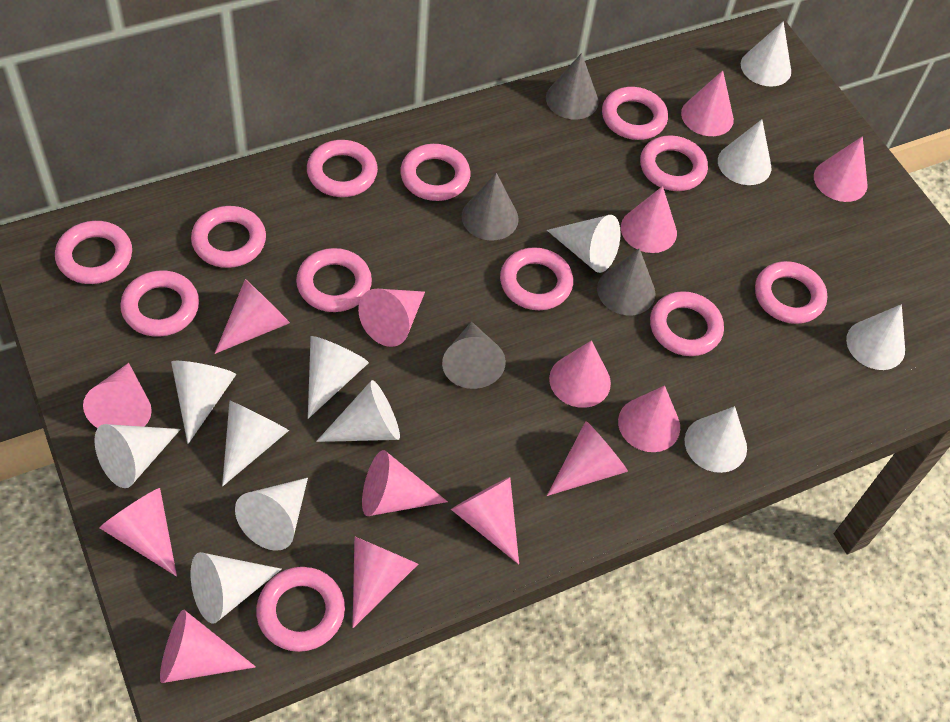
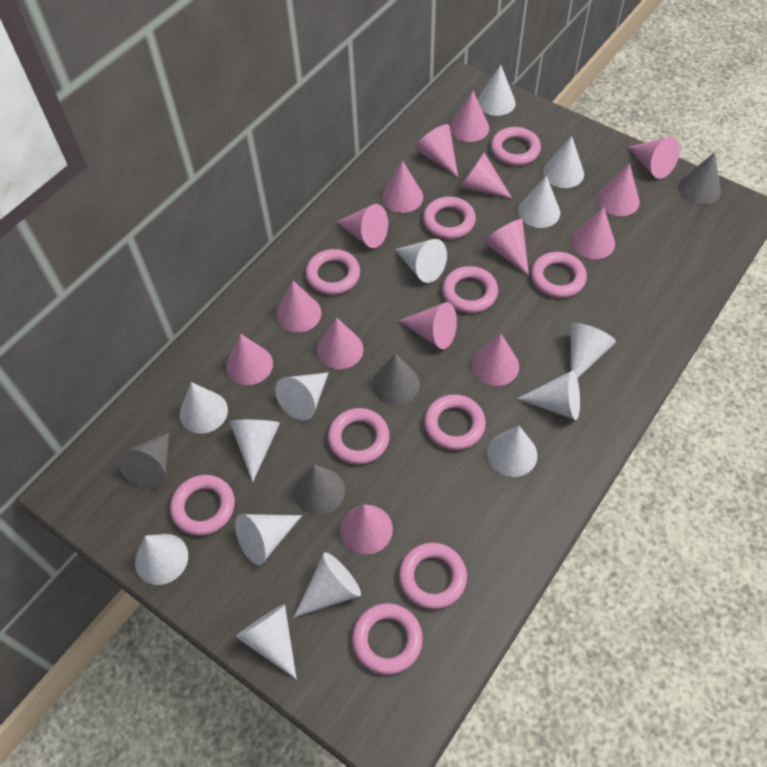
pink cone: [83,363,152,428] [100,488,177,576] [160,610,256,683] [215,279,290,354] [352,536,418,628] [358,289,425,347] [362,450,448,516] [451,477,519,564] [547,421,628,496] [549,340,611,408] [618,386,680,452] [621,186,677,253] [681,71,734,136] [814,136,868,202] = 14 -> [226,333,273,385] [276,281,322,333] [317,317,364,369] [336,204,388,248] [340,504,393,555] [382,161,423,213] [399,302,457,349] [415,124,458,177] [450,91,489,142] [460,153,512,198] [472,334,519,386] [484,219,529,276] [572,207,615,259] [597,164,640,216] [628,137,680,179] = 15
pink ring: [55,221,132,284] [120,270,199,337] [191,206,266,268] [256,567,345,652] [296,248,372,312] [307,140,378,197] [400,144,470,201] [500,247,573,310] [602,87,668,140] [640,135,708,191] [650,291,724,356] [755,261,827,324] = 12 -> [170,475,235,536] [305,249,360,295] [328,408,390,465] [352,603,423,675] [399,543,467,609] [423,197,476,239] [424,394,486,450] [442,266,498,313] [491,127,541,166] [531,252,587,298] = 10
white cone: [95,424,181,488] [171,361,236,444] [191,552,282,624] [222,400,289,486] [235,478,308,551] [308,336,369,419] [316,380,400,442] [547,215,621,273] [685,406,747,473] [718,119,771,185] [741,21,791,87] [846,304,905,370] = 12 -> [135,534,188,585] [180,382,228,434] [230,420,280,482] [235,514,302,565] [236,604,297,679] [275,372,329,421] [294,552,361,617] [395,239,447,283] [478,64,516,116] [487,426,537,477] [517,370,580,420] [518,176,560,228] [543,136,584,188] [571,323,616,378] = 14

